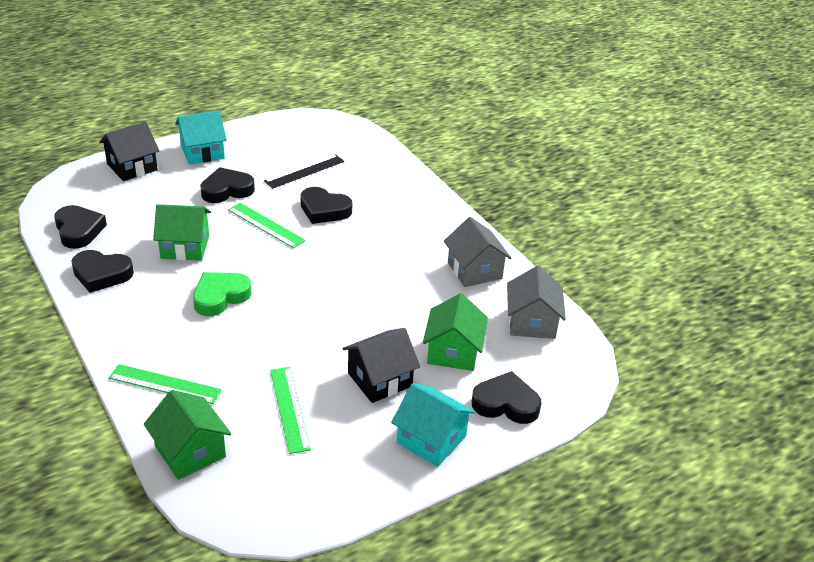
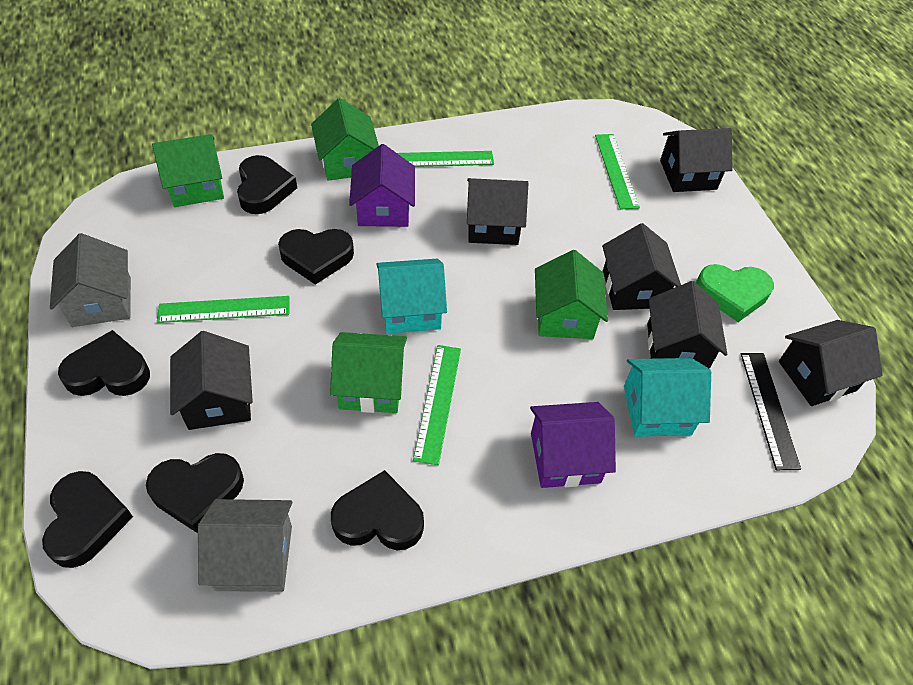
black heart: [54,205,107,249] [71,250,134,293] [200,167,255,203] [300,187,352,224] [472,371,542,424] = 5 -> [42,471,133,568] [58,330,150,396] [146,453,244,533] [237,155,297,214] [278,229,354,285] [331,470,424,550] = 6
black house: [99,122,159,181] [342,328,420,403] = 2 -> [170,331,253,430] [467,178,528,245] [602,223,681,310] [647,281,727,369] [660,128,733,192] [779,320,883,406] = 6
green house: [144,390,231,480] [153,204,211,261] [423,293,488,371] = 3 -> [152,134,224,207] [311,98,379,181] [330,332,407,413] [535,250,608,339] = 4
green ruler: [109,364,222,404] [228,203,306,248] [270,367,311,454] = 3 -> [157,296,289,323] [397,151,494,167] [413,345,461,465] [595,134,640,210] = 4
purple house: none = 0 -> [349,144,415,227] [530,402,616,488] = 2

